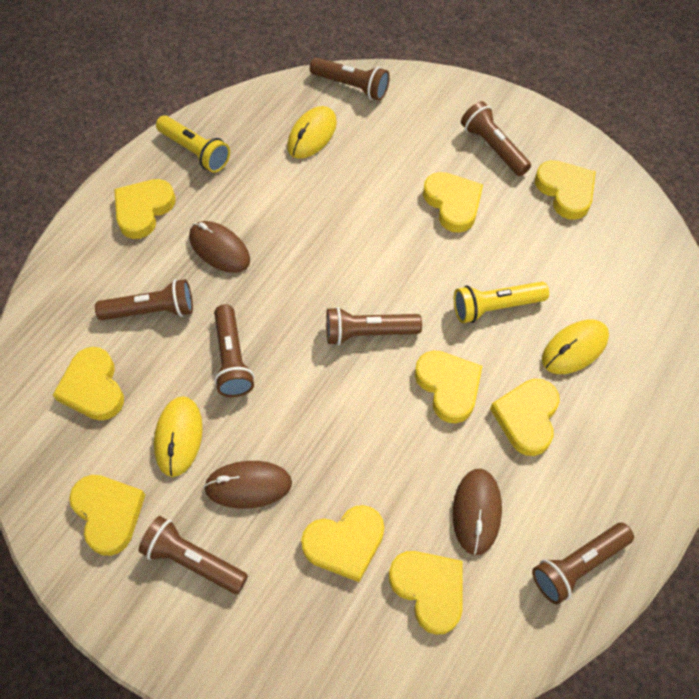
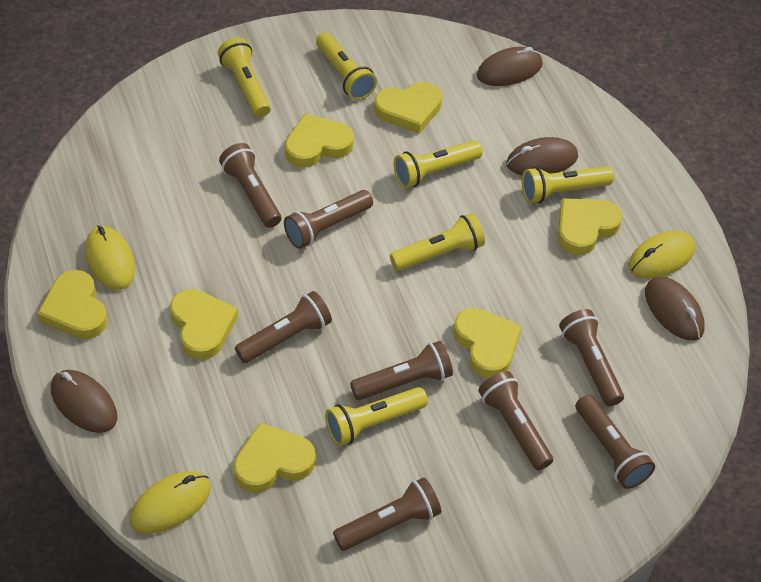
brown flashlight: [95,279,193,320] [138,516,248,594] [214,304,254,397] [310,57,390,101] [326,307,422,345] [461,101,531,176] [532,523,634,604] = 7 -> [219,143,282,228] [235,291,332,363] [284,190,373,249] [333,477,441,551] [350,341,453,400] [478,371,553,470] [559,309,624,406] [575,395,655,489] = 8
brown mouse: [189,221,250,273] [204,461,292,509] [453,469,502,555] = 3 -> [51,370,117,433] [477,47,543,86] [506,137,578,175] [645,276,705,341] = 4
yellow flashlight: [156,115,230,173] [454,282,549,323] = 2 -> [218,38,271,117] [316,32,377,100] [325,387,428,446] [390,213,485,271] [394,140,483,188] [522,166,614,203] = 6
yellow heart: [53,347,124,421] [69,475,145,556] [114,179,175,239] [301,505,384,582] [389,551,463,635] [415,351,482,423] [423,172,483,233] [490,379,560,456] [535,160,596,220] = 9 -> [37,270,108,339] [170,289,238,360] [234,423,316,493] [285,113,354,168] [374,82,442,134] [453,308,522,378] [558,198,623,255] = 7

